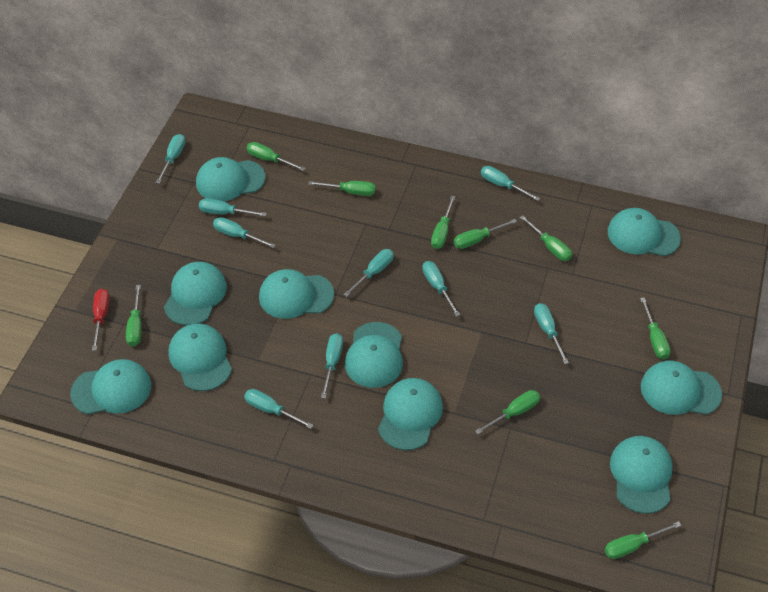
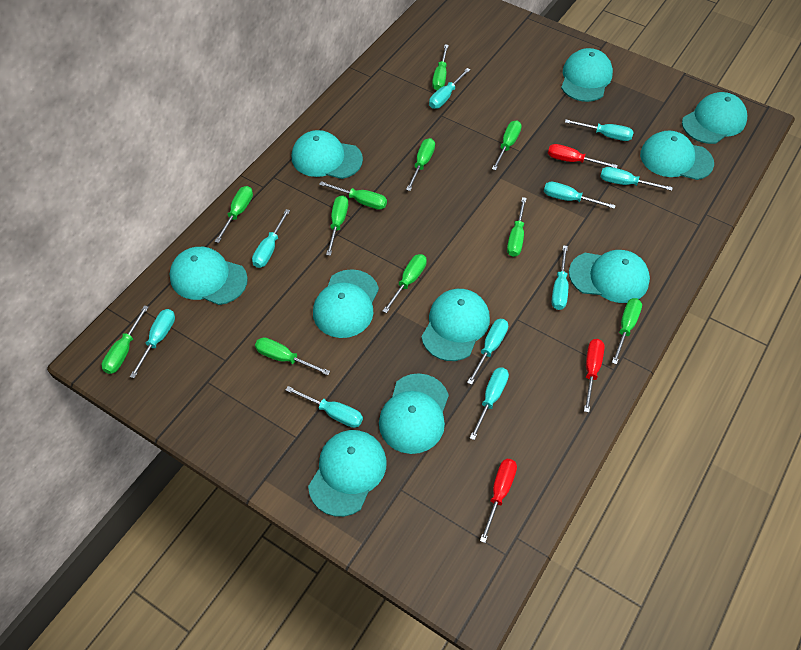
green screwdriver: [126,285,142,346] [247,142,306,171] [308,181,376,196] [431,196,455,249] [454,219,517,249] [475,390,540,434] [520,215,572,261] [604,521,681,559] [640,298,671,359] = 9 -> [102,305,149,374] [215,186,253,243] [255,338,330,375] [319,181,387,210] [326,195,348,256] [382,254,427,313] [406,138,435,191] [432,44,449,90] [492,120,522,170] [507,197,527,257] [612,298,642,365] = 11
red screwdriver: [92,289,109,351] = 1 -> [480,459,517,543] [548,144,618,168] [584,339,605,413] = 3
turquoise screwdriver: [156,134,185,184] [199,198,266,216] [213,217,275,248] [244,389,313,429] [321,333,343,399] [343,249,394,297] [422,261,460,317] [481,166,540,201] [534,303,569,364] = 9 -> [130,309,175,378] [252,209,290,268] [286,386,363,428] [429,68,471,109] [467,319,508,385] [470,367,509,440] [544,182,616,209] [552,245,568,310] [565,119,634,141] [600,167,673,191] = 10

